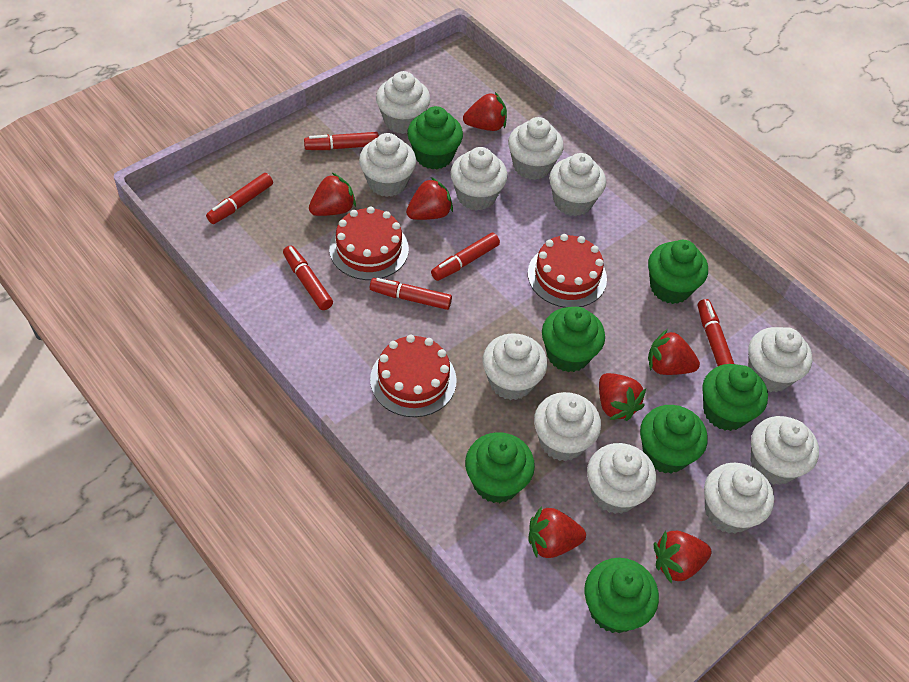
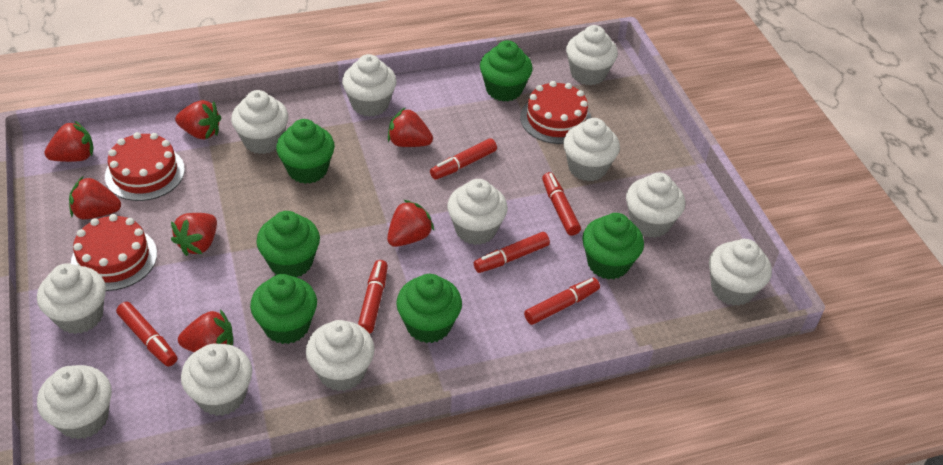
green cupcake: [407,106,463,169] [465,432,535,503] [542,307,605,372] [584,558,659,633] [640,405,708,474] [648,240,708,304] [702,364,768,431] = 7 -> [250,274,317,344] [256,211,320,278] [276,119,335,184] [396,274,462,343] [480,40,533,102] [582,213,644,280] = 6

